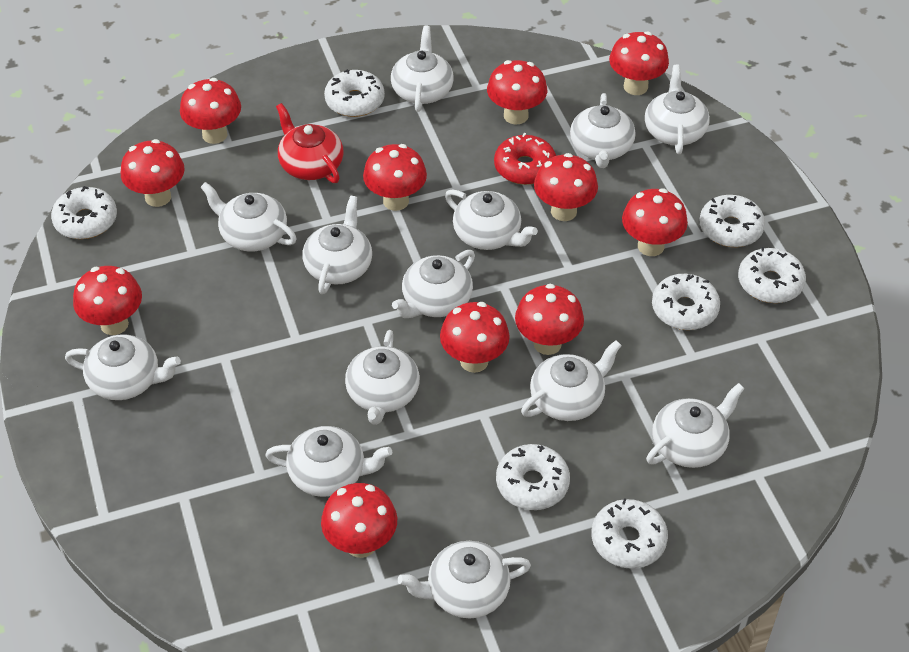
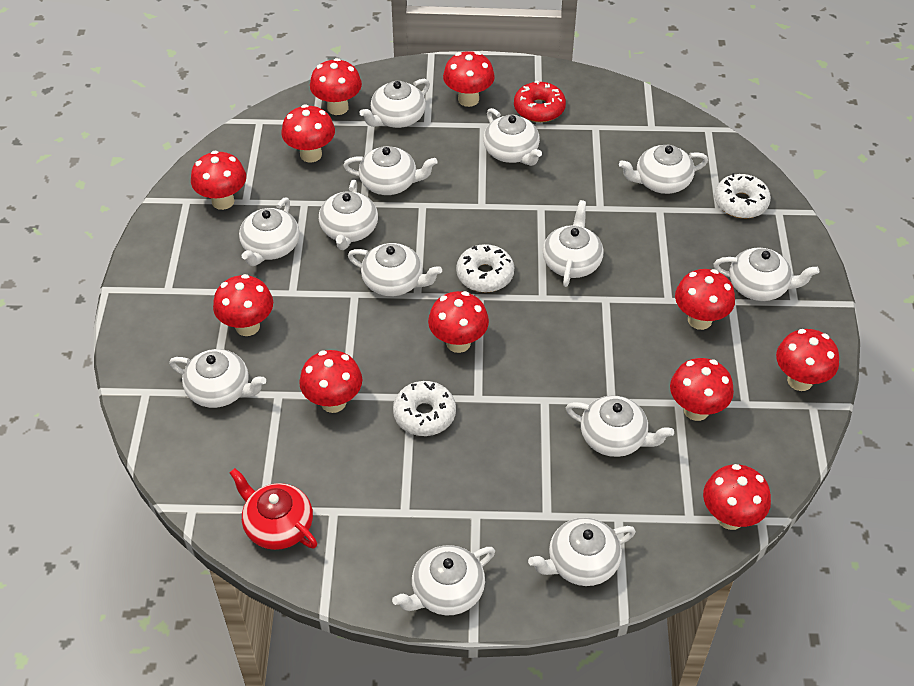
white donut: [51,186,117,239] [324,69,385,117] [496,444,570,510] [592,498,668,569] [652,274,720,330] [700,195,765,247] [738,247,806,303] = 7 -> [393,381,456,436] [456,244,514,292] [714,173,771,218] = 3

